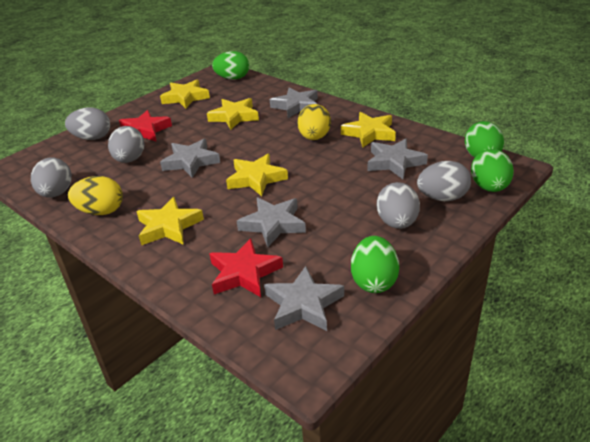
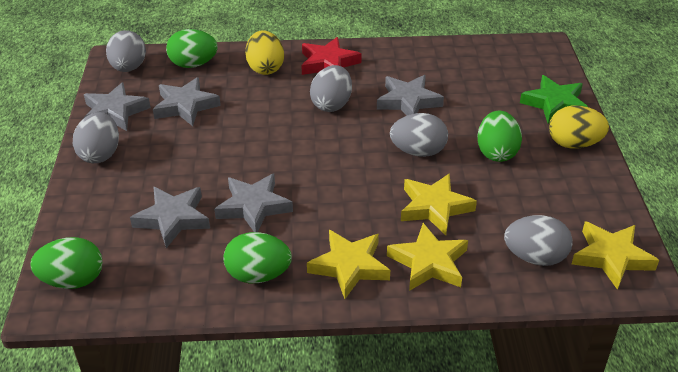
green star: none = 0 -> [520,75,588,124] = 1
red star: [119,110,172,142] [209,238,283,297] = 2 -> [301,37,361,75] = 1
yellow star: [136,197,204,245] [160,80,210,108] [207,98,259,130] [226,154,288,196] [341,112,396,148] = 5 -> [307,230,390,299] [387,223,468,291] [401,173,477,235] [572,221,659,290] = 4

